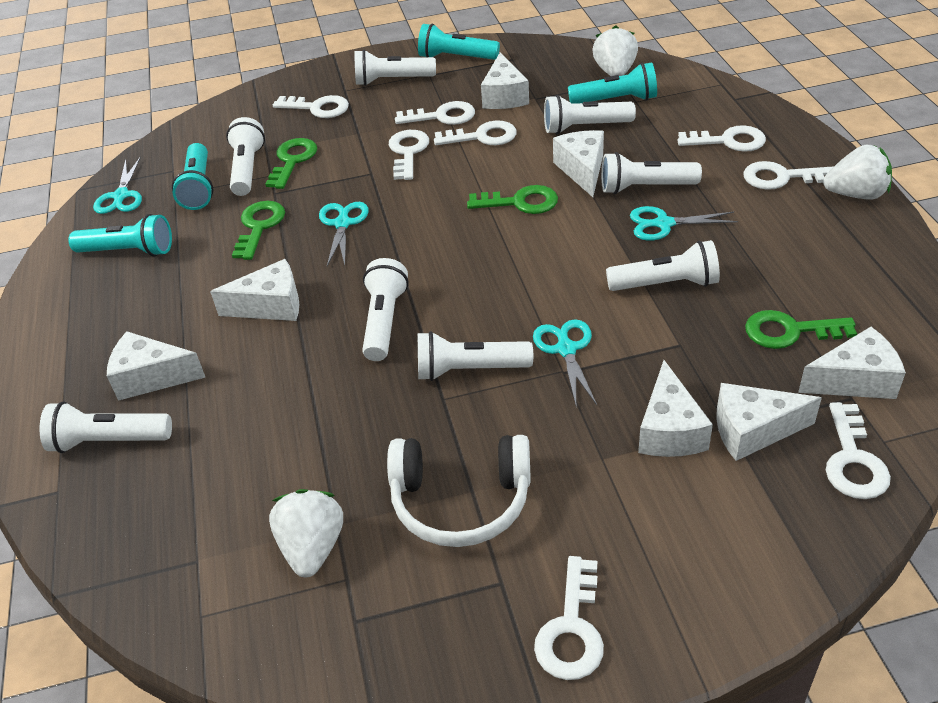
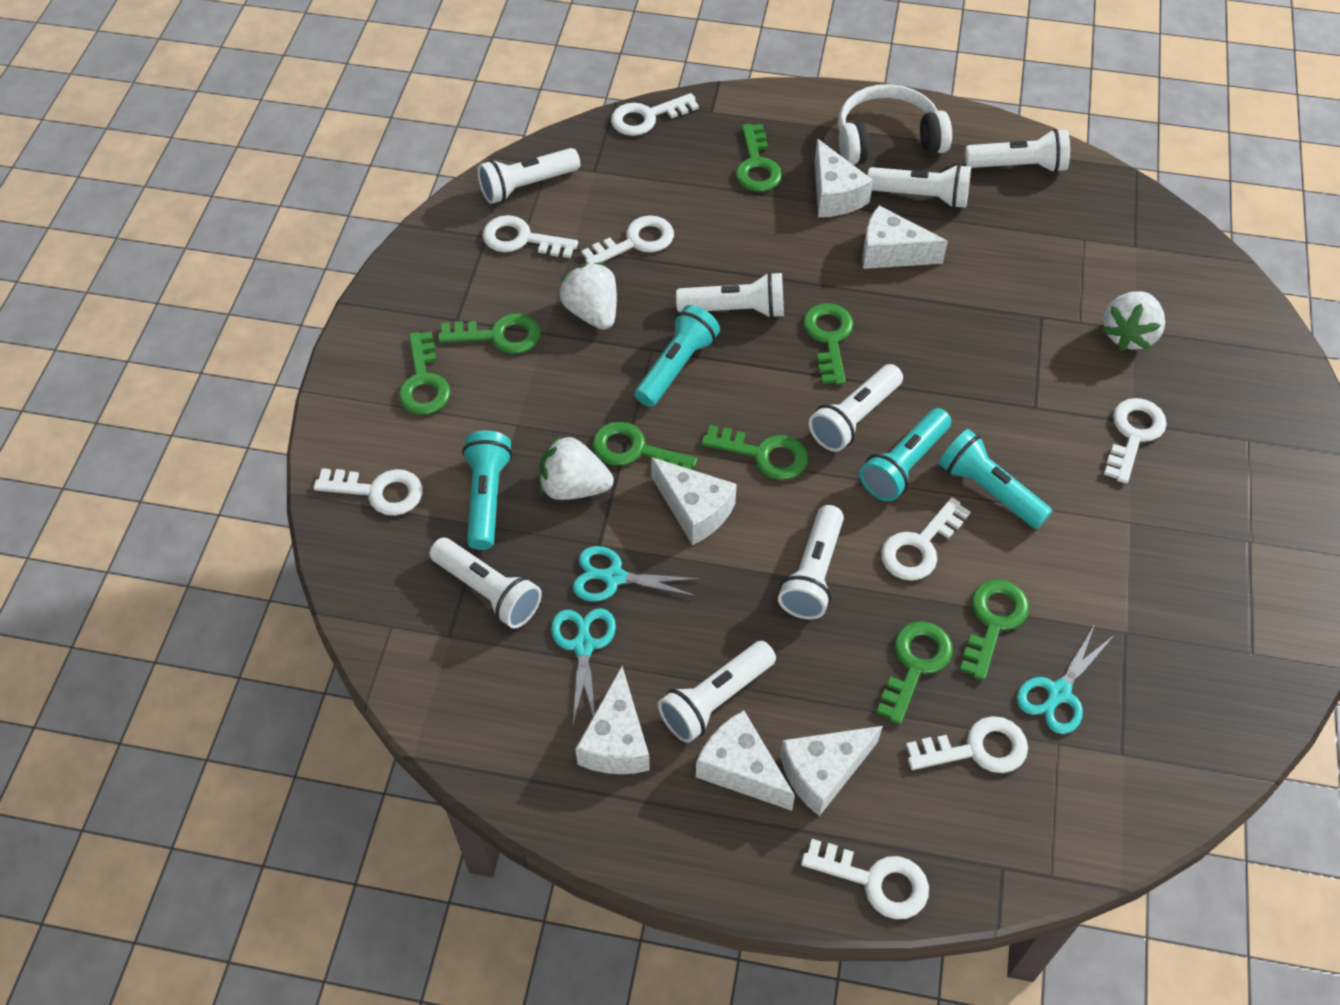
green key: [232,201,285,260] [265,138,317,189] [467,185,558,214] [745,310,857,349] = 4 -> [398,332,451,415] [438,313,541,354] [592,421,697,469] [701,425,808,480] [735,124,782,192] [803,303,854,385] [876,621,953,725] [960,579,1029,681] = 8
turquoise scissors: [93,156,142,214] [319,202,369,266] [533,319,597,405] [630,206,738,241] = 4 -> [551,608,616,725] [573,546,701,602] [1016,624,1113,734] = 3
white cheese: [107,331,206,401] [210,259,299,321] [481,52,529,109] [553,130,604,197] [638,360,713,457] [716,383,822,461] [798,327,906,399] = 7 -> [575,666,650,774] [651,457,737,545] [696,710,795,811] [780,726,883,816] [815,139,873,217] [862,205,948,269] = 6

